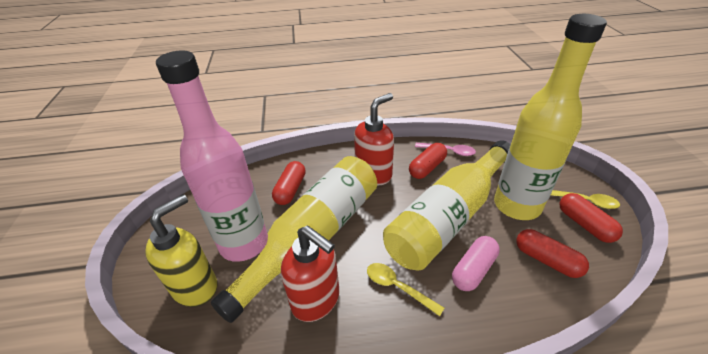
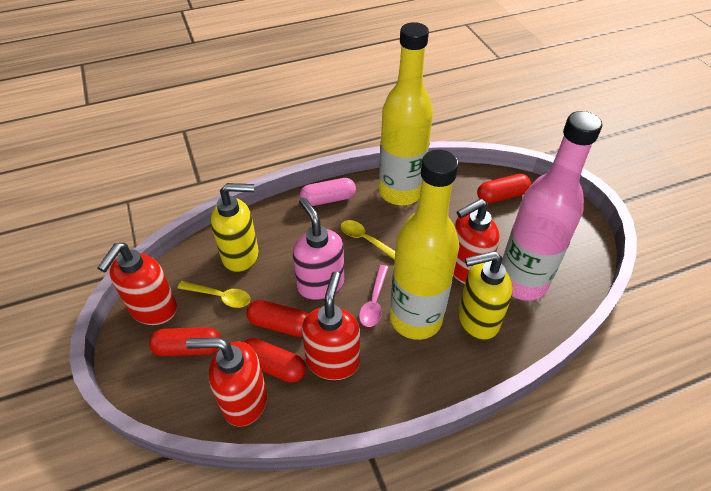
pink soap dispenser: none = 0 -> [293,197,344,301] = 1
red soap dispenser: [281,226,339,322] [354,93,394,185] = 2 -> [97,243,177,325] [186,338,267,427] [302,272,360,380] [454,199,500,284] = 4
yellow bottle: [211,156,377,323] [383,140,510,271] [494,14,607,220] = 3 -> [379,22,433,205] [390,150,459,340] = 2
yellow soap dispenser: [145,194,217,307] = 1 -> [211,183,259,273] [458,251,513,340] = 2

